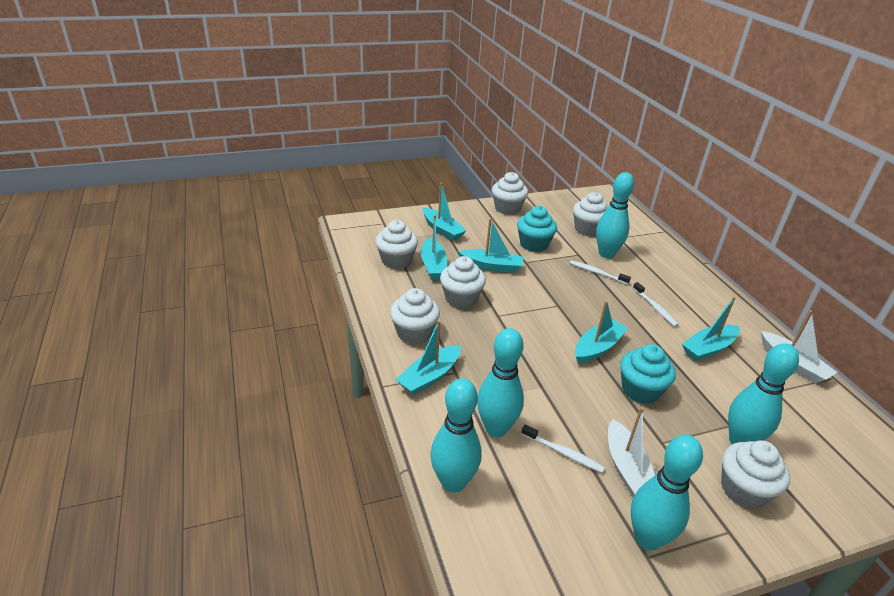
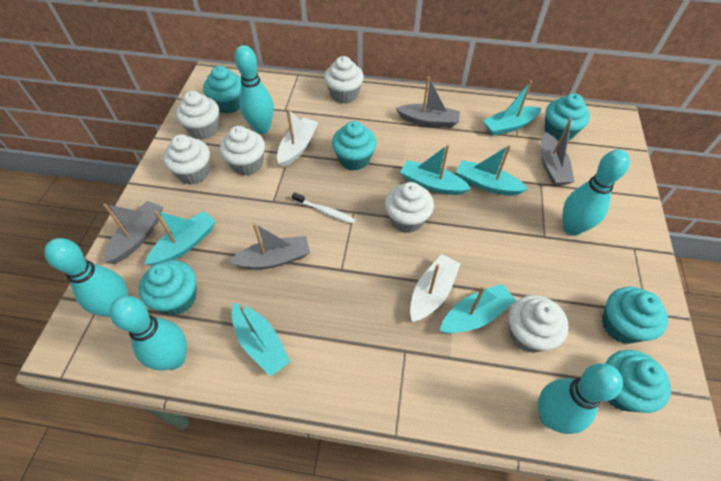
grey boat: none = 0 -> [103,201,163,263] [229,223,310,269] [396,76,460,128] [541,118,575,185] = 4
turquoise cupcake: [517,206,557,252] [620,344,676,404] = 2 -> [139,260,196,315] [203,66,242,114] [332,121,376,170] [545,93,590,141] [602,287,668,344] [605,350,671,413] = 6
white toothbrush: [521,424,605,473] [570,260,631,285] [633,282,679,327] = 3 -> [292,192,356,224] = 1

